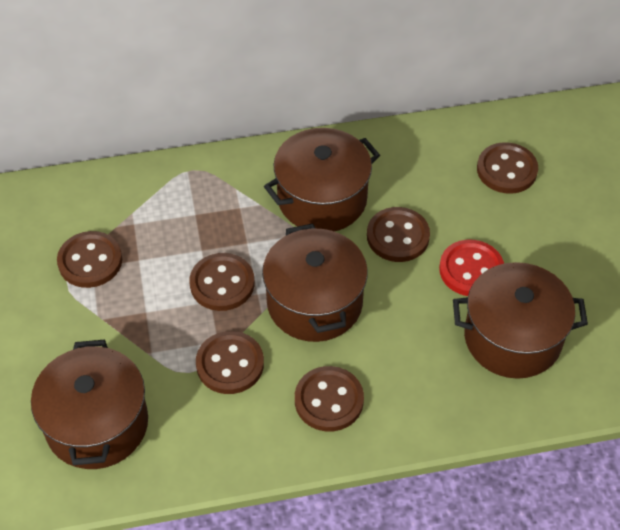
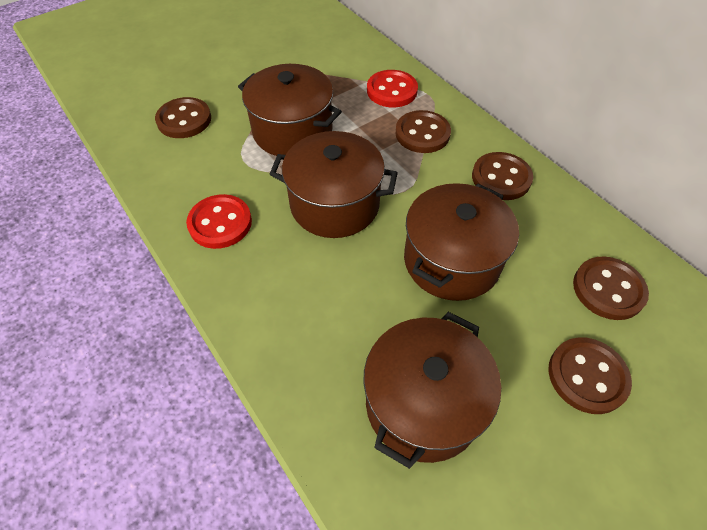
brown button: [57,231,122,288] [189,253,254,311] [196,331,264,394] [295,366,364,432] [367,207,430,262] [477,142,538,194] = 6 -> [155,97,211,138] [395,110,451,153] [472,152,533,200] [548,337,632,414] [573,256,649,320] = 5
red button: [439,240,504,296] = 1 -> [186,194,252,249] [367,70,418,107] = 2

